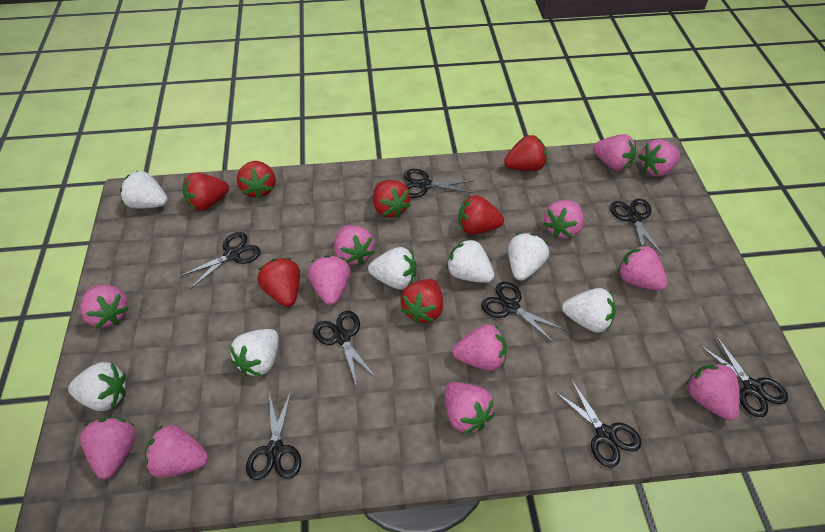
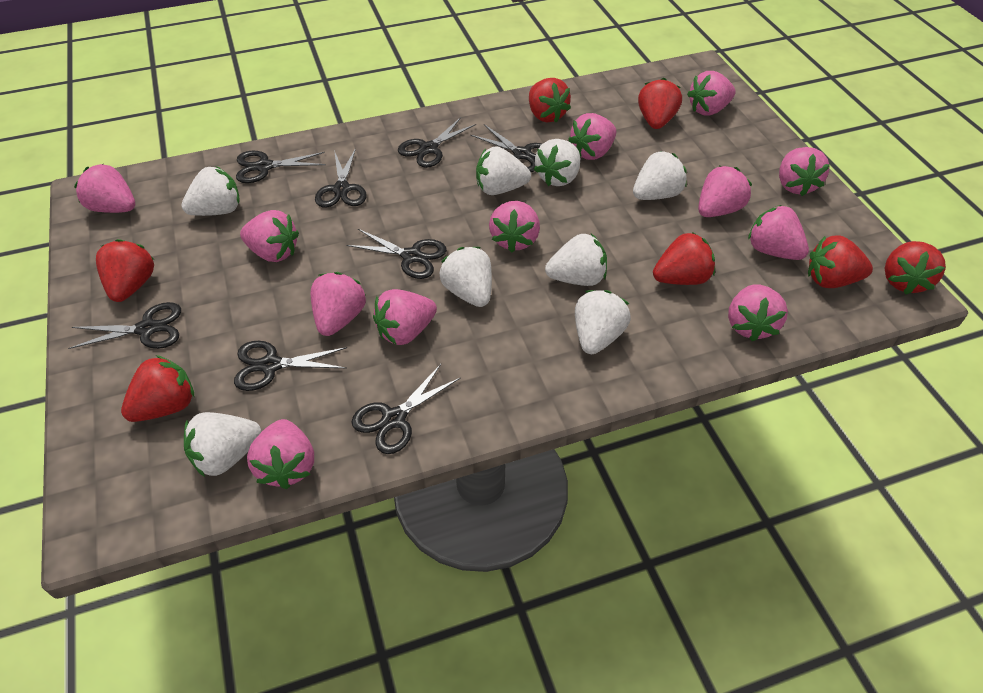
white strawberry: [68,362,126,411] [120,171,168,209] [230,329,278,376] [368,247,416,289] [446,238,494,283] [508,233,549,281] [562,288,616,333] = 7 -> [181,166,240,216] [184,412,261,477] [440,247,492,307] [476,146,531,195] [534,139,580,186] [545,234,607,286] [575,290,631,354] [633,151,687,200] = 8

